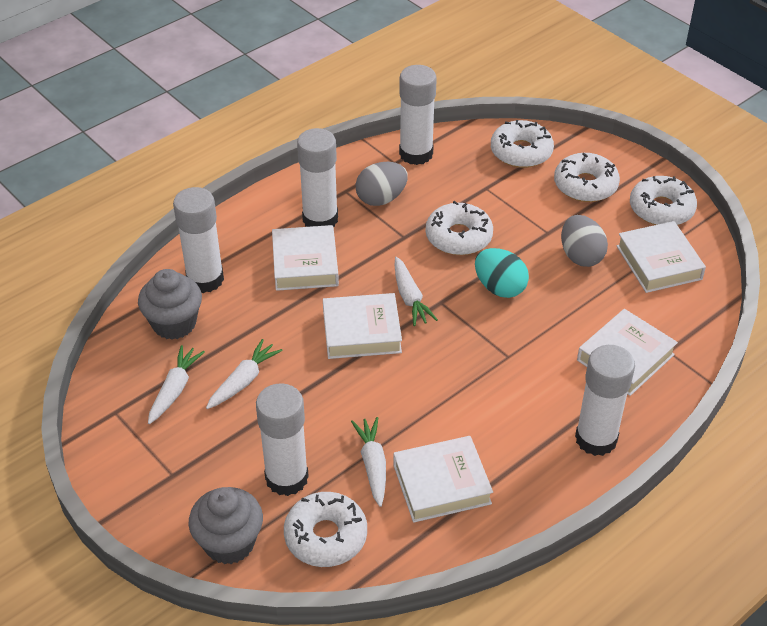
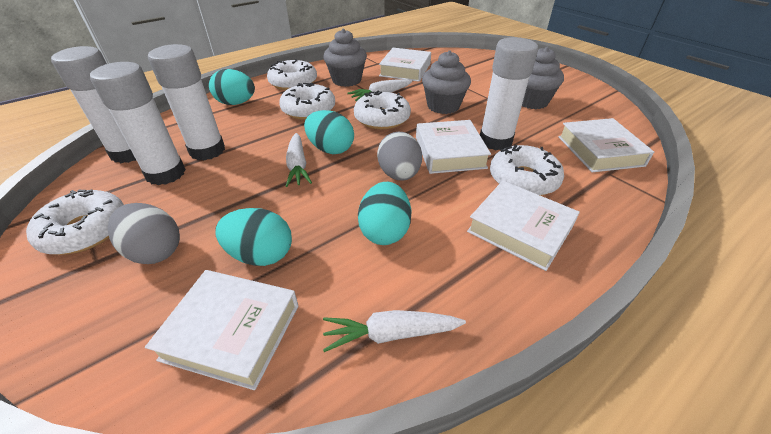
grey cupcake: [138,269,202,340] [188,487,263,564] = 2 -> [323,29,367,87] [422,50,471,114] [522,47,564,109] = 3
turquoise egg: [475,248,529,298] = 1 -> [209,69,255,105] [215,208,292,266] [304,110,354,154] [358,182,411,245] = 4
white carrot: [148,345,205,424] [206,339,283,409] [351,417,386,507] [395,257,438,326] = 4 -> [286,133,312,187] [323,310,466,352] [347,79,412,101] = 3
white glue stick: [173,187,224,293] [256,383,309,496] [297,128,338,227] [399,65,437,165] [575,345,635,456] = 5 -> [51,46,136,163] [90,62,186,185] [148,44,225,161] [480,37,538,150] = 4

